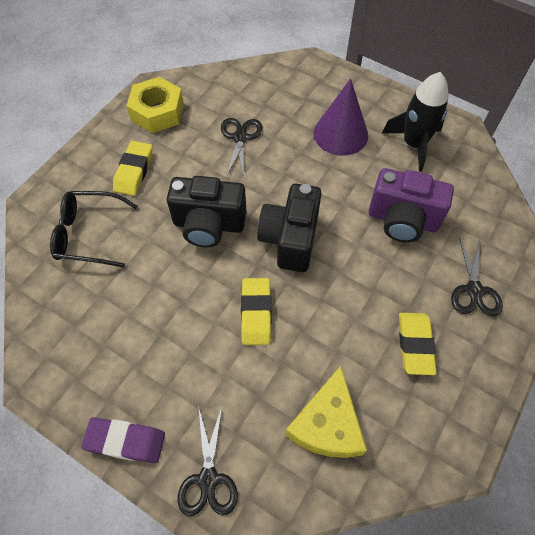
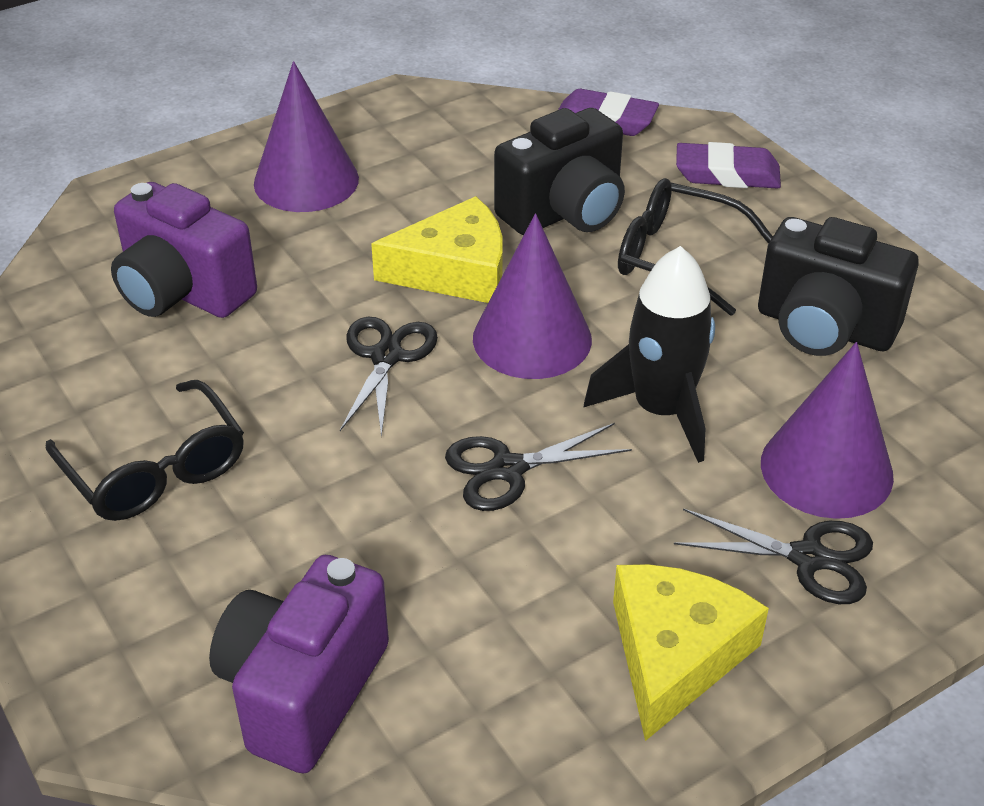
black glasses: [50,191,138,268] = 1 -> [46,380,244,521] [618,178,773,316] = 2
purple camera: [369,168,454,242] = 1 -> [111,182,257,318] [209,555,389,773] = 2
purple cone: [313,79,368,156] = 1 -> [254,61,359,212] [473,214,592,379] [761,342,894,519] = 3
purple eraser: [81,417,165,463] = 1 -> [558,89,659,136] [676,142,781,189] = 2
yellow cheese: [285,366,367,458] = 1 -> [371,196,503,303] [613,564,769,741] = 2
yellow eraser: [113,141,153,196] [241,278,271,345] [399,313,437,375] = 3 -> none = 0
yellow nut: [126,77,184,133] = 1 -> none = 0

